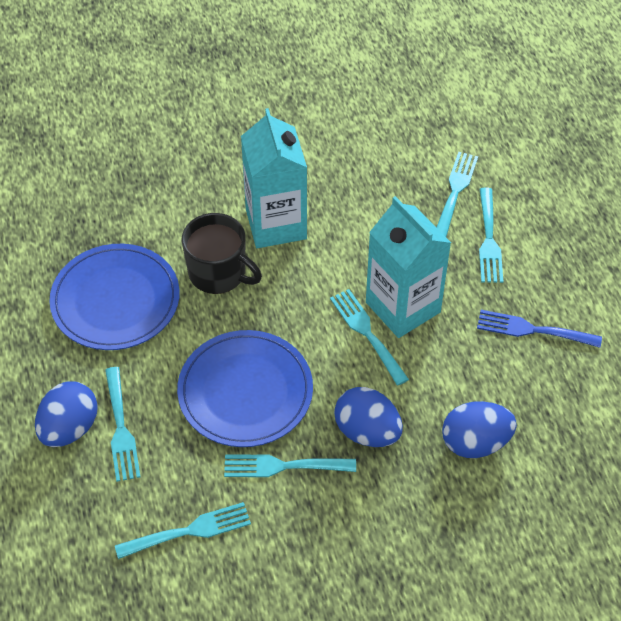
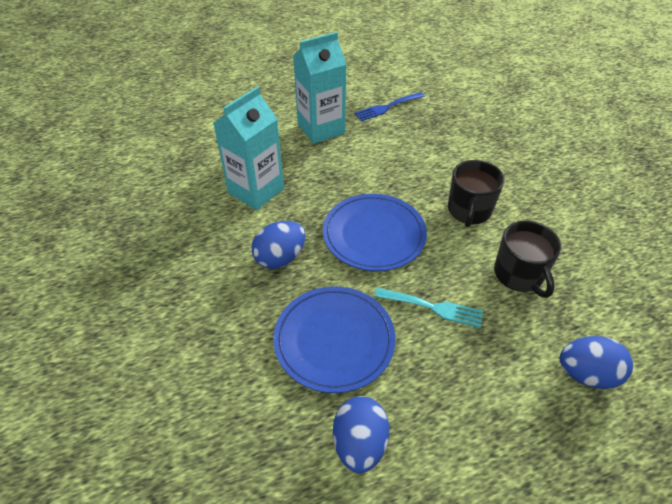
black mug: [181,213,262,294] = 1 -> [448,160,505,227] [494,221,561,298] = 2
turquoise fork: [105,367,140,482] [115,502,251,559] [224,454,356,477] [330,289,409,386] [436,152,478,237] [479,188,503,283] = 6 -> [374,288,483,328] = 1

